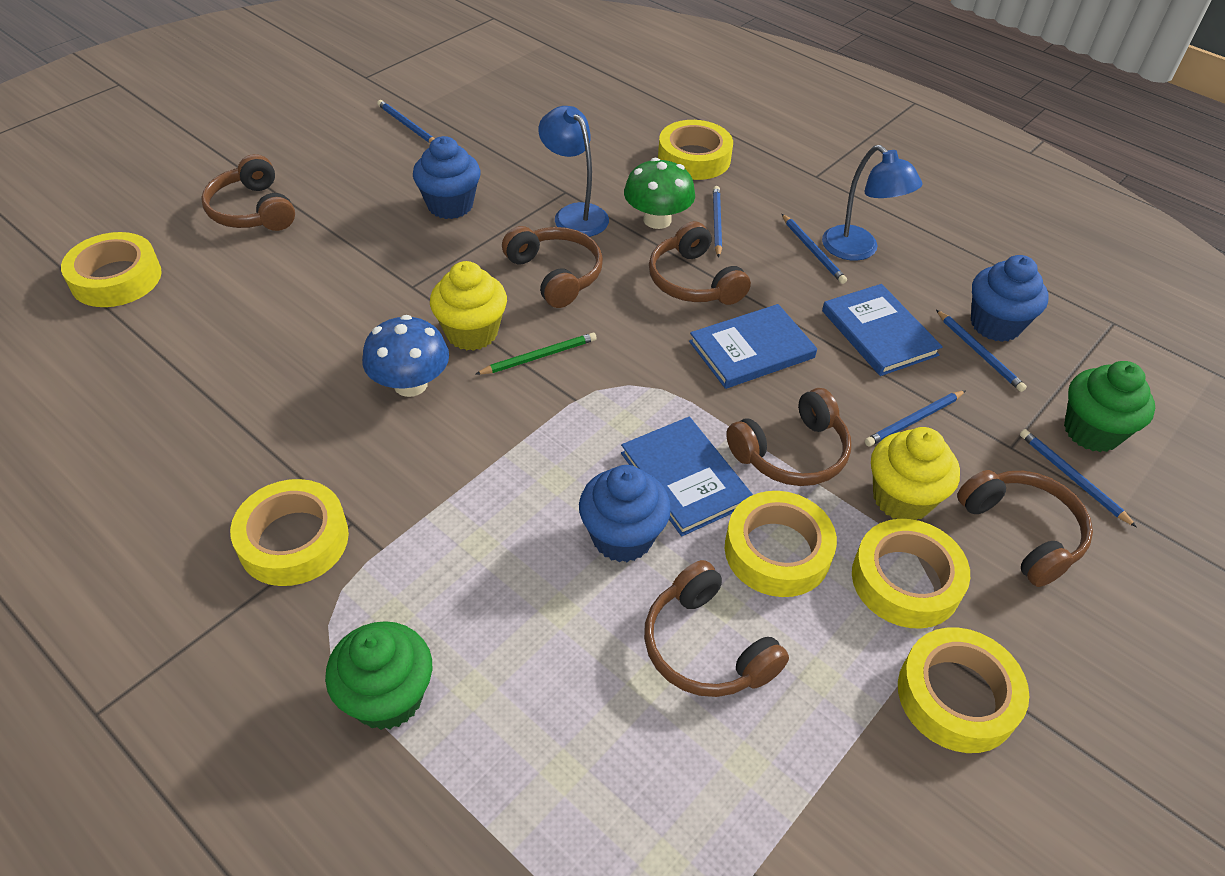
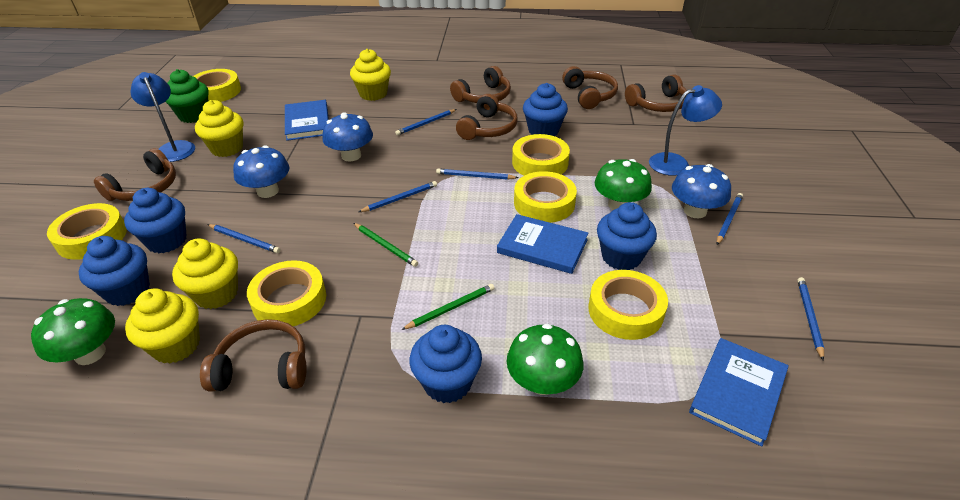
blue cupcake: [413,136,480,219] [579,465,671,562] [971,255,1049,342] = 3 -> [78,236,150,306] [124,188,187,253] [409,325,482,403] [523,83,568,136] [597,202,657,270] = 5
blue mushroom: [362,315,449,397] = 1 -> [233,145,289,198] [322,112,373,161] [672,164,731,218] = 3
green cupcake: [325,621,432,730] [1064,361,1155,452] = 2 -> [165,69,209,123] = 1
green mushroom: [624,158,695,229] = 1 -> [31,298,115,365] [507,323,584,395] [595,159,652,210] = 3
green pencil: [476,333,597,375] = 1 -> [353,223,418,267] [401,284,495,330] = 2
yellow cupcake: [430,261,507,351] [871,427,960,520] = 2 -> [125,289,200,364] [172,238,238,309] [195,100,243,157] [350,49,391,101] = 4

